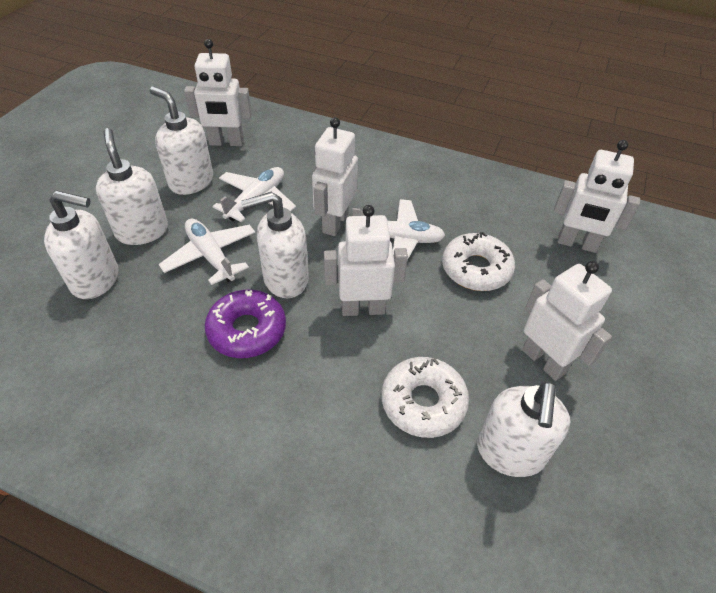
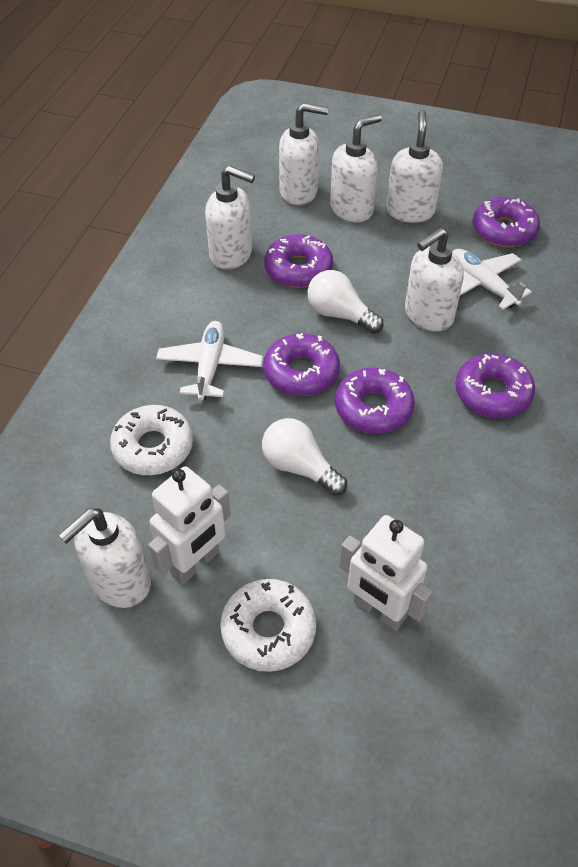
purple donut: [205,290,286,358] = 1 -> [263,333,340,396] [265,234,333,288] [335,368,415,434] [455,353,535,418] [473,197,540,247] = 5
white light bulb: none = 0 -> [262,418,347,496] [307,270,384,334] = 2
white plane: [159,219,255,285] [213,167,296,222] [352,199,446,260] = 3 -> [156,321,263,401] [452,249,532,310] = 2
white robot: [184,39,252,146] [312,117,358,236] [324,205,408,316] [522,261,612,381] [554,140,640,253] = 5 -> [148,466,231,584] [339,515,433,631] = 2
white soap dispenser: [44,191,118,299] [96,128,168,245] [150,86,213,195] [241,192,309,298] [477,380,570,477] = 5 -> [58,508,151,608] [205,166,255,270] [279,103,328,205] [330,114,382,222] [386,110,443,223] [405,228,464,331] = 6

